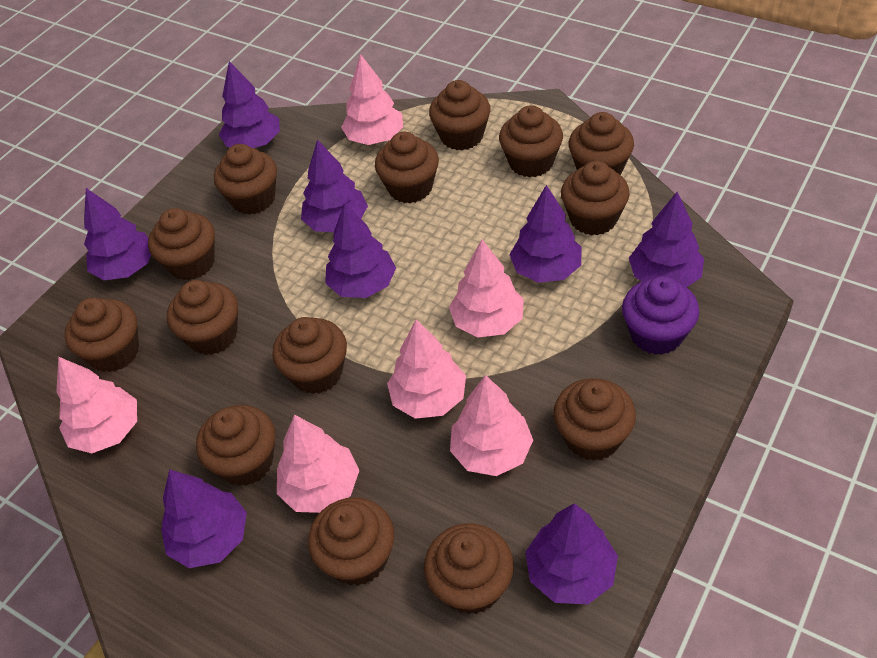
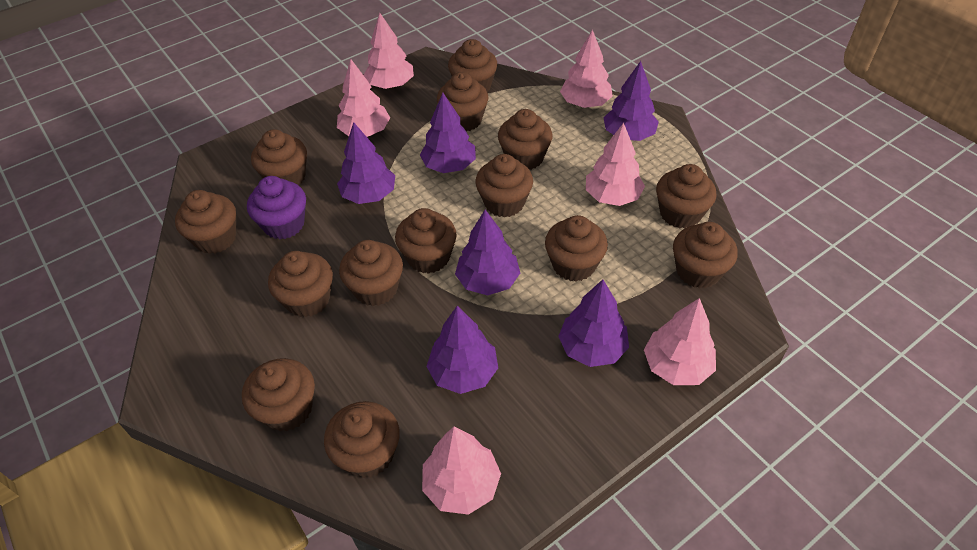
purple tree: [84,188,151,280] [161,469,247,568] [219,61,280,148] [301,139,368,232] [325,203,396,298] [509,185,582,283] [525,503,618,604] [629,192,704,287] = 8 -> [337,122,395,204] [420,93,476,173] [426,306,498,394] [455,210,520,295] [558,279,629,367] [604,61,659,141] = 6

